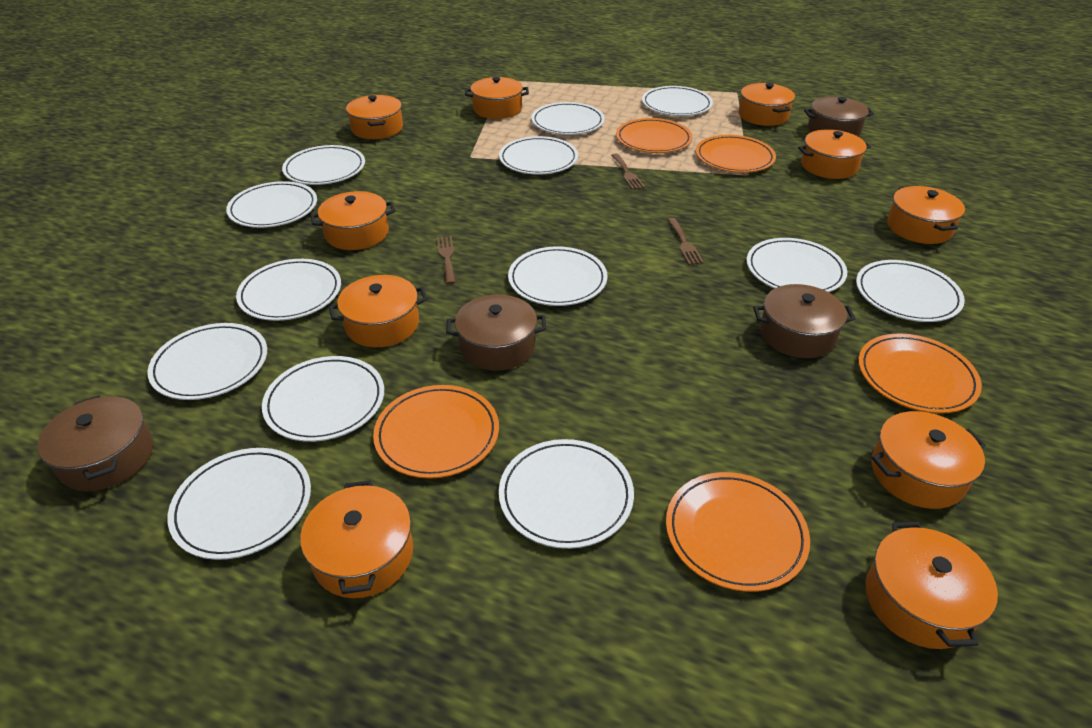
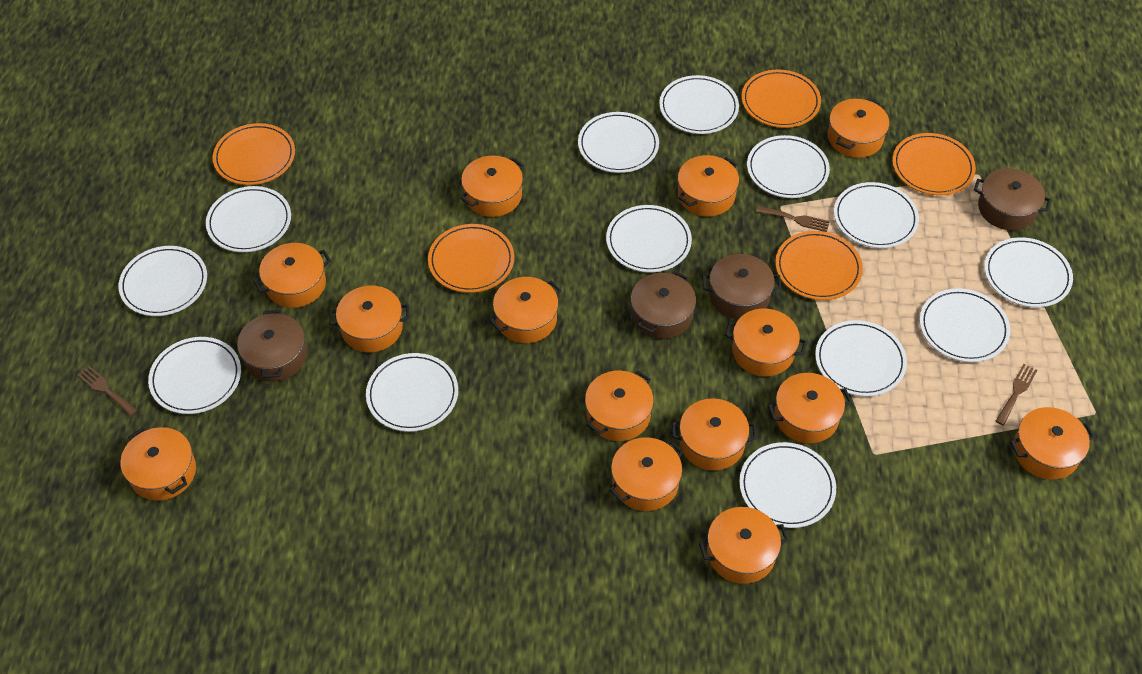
orange pot: [300,480,413,598] [310,191,395,250] [329,275,428,347] [346,95,403,139] [465,77,529,119] [739,83,795,126] [798,129,871,179] [865,522,998,649] [872,411,986,509] [887,186,965,244] = 10 -> [120,427,196,501] [253,243,331,308] [329,286,410,352] [460,156,524,217] [490,277,562,343] [585,370,654,441] [609,437,684,511] [672,398,757,471] [678,155,739,217] [699,507,789,584] [725,309,807,376] [768,373,852,443] [828,98,889,158] [1010,407,1095,480] = 14

